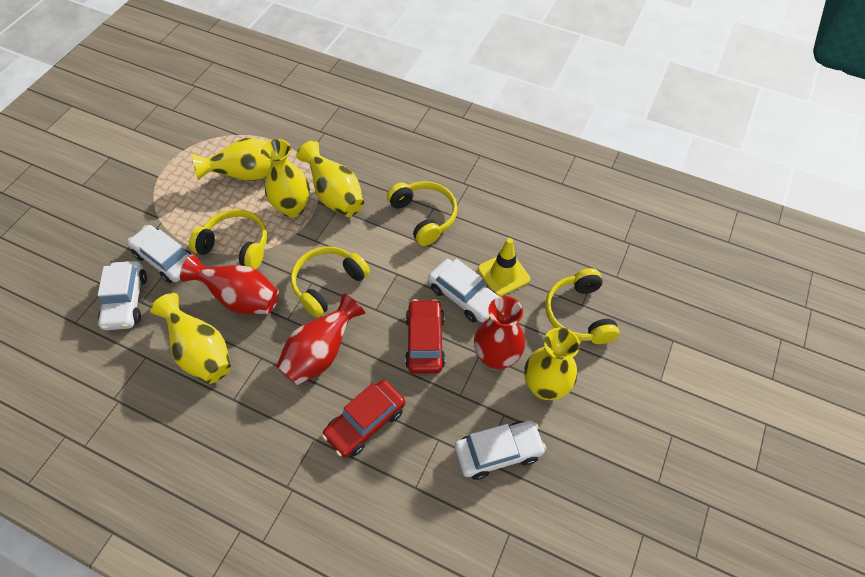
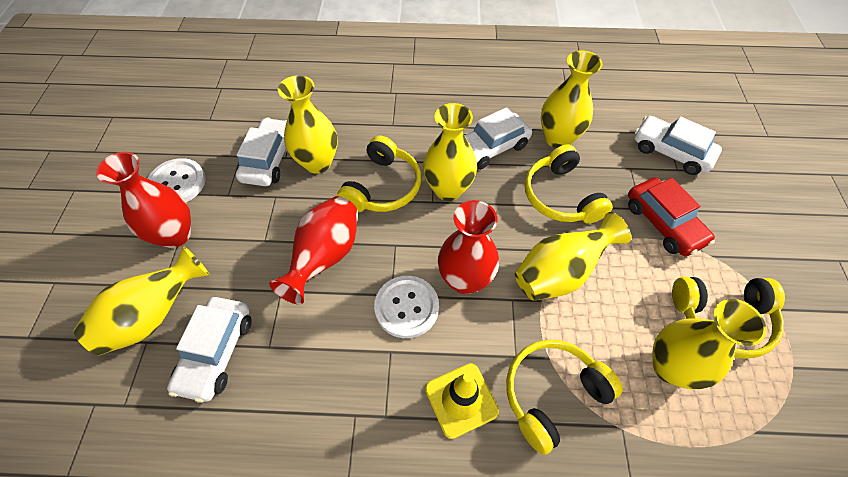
red car: [322,380,405,458] [405,299,445,374] = 2 -> [628,177,715,256] = 1
white button: none = 0 -> [147,158,206,202] [374,276,439,338] = 2
yellow vase: [150,293,231,384] [192,138,271,181] [261,139,310,217] [296,140,364,217] [524,327,580,400] = 5 -> [74,246,210,355] [278,75,338,174] [423,103,477,201] [515,212,631,301] [541,51,602,148] [653,299,767,390] = 6

